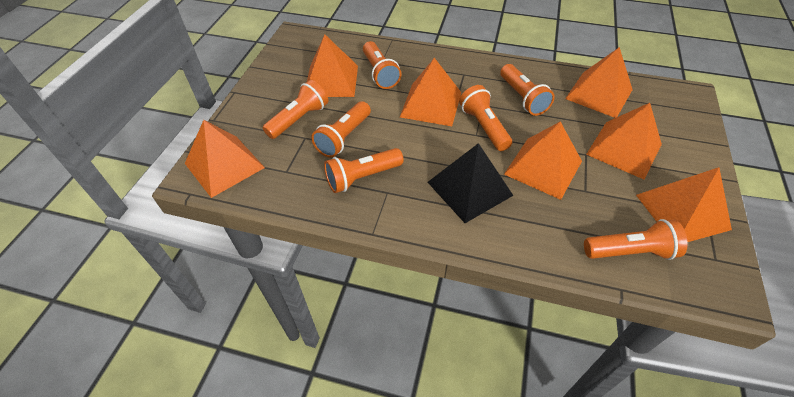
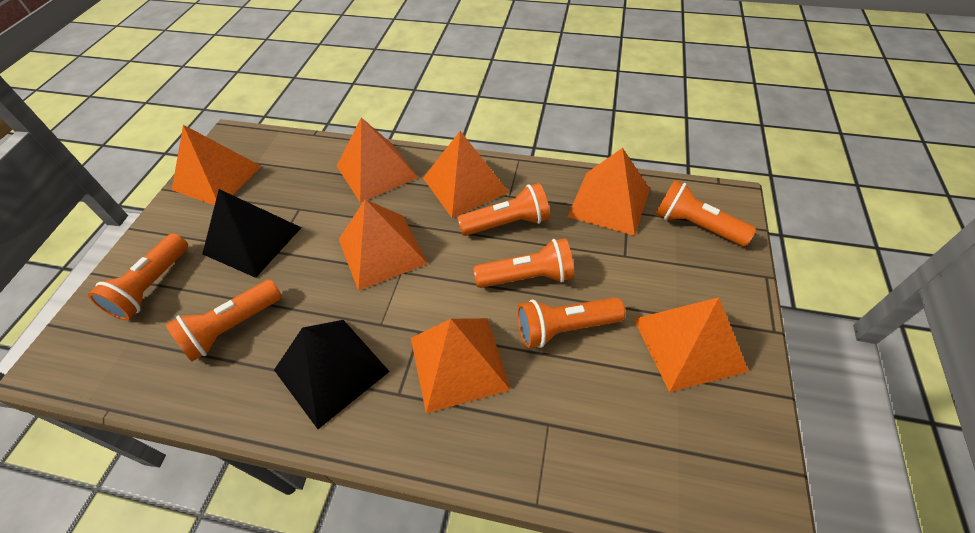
black pyramid: [428,143,514,223] = 1 -> [203,189,302,278] [274,320,390,429] = 2
orange flashlight: [262,80,328,139] [311,101,371,158] [324,148,404,193] [363,41,401,89] [459,85,512,151] [500,64,555,116] [584,219,688,260] = 7 -> [88,233,188,321] [165,279,282,362] [457,183,550,236] [473,238,574,288] [517,297,626,348] [656,180,756,246] = 6

